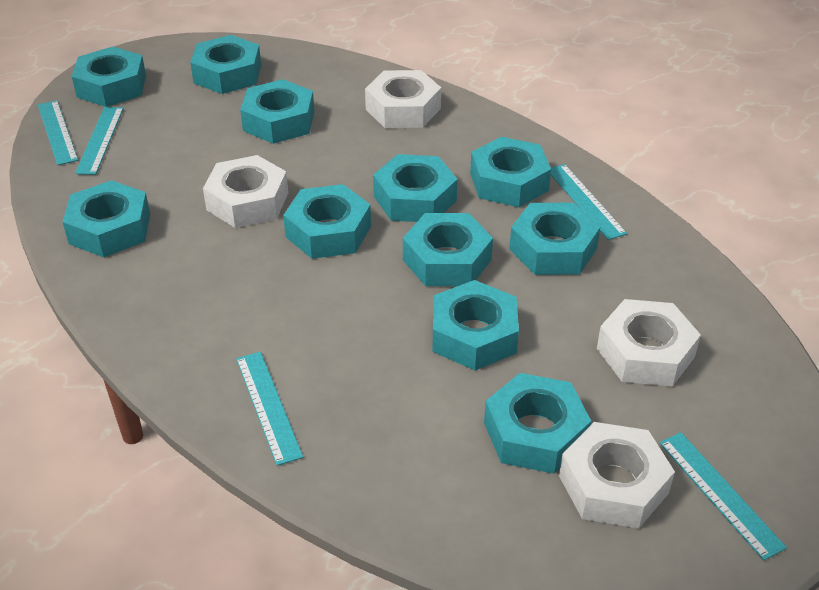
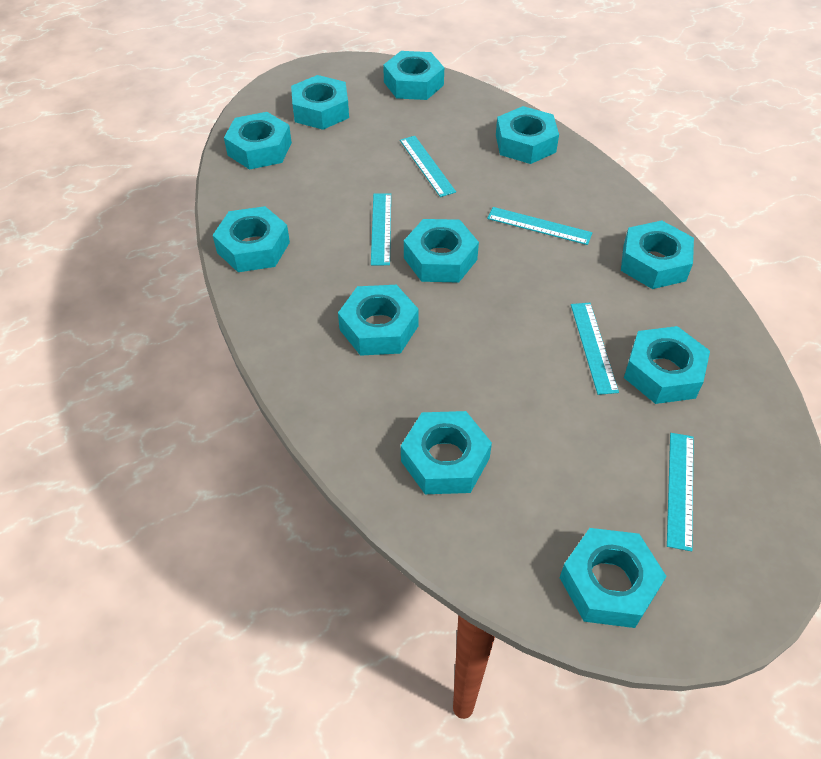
white nut: [203,155,288,228] [365,70,441,128] [559,422,675,528] [597,299,701,386] = 4 -> none = 0

